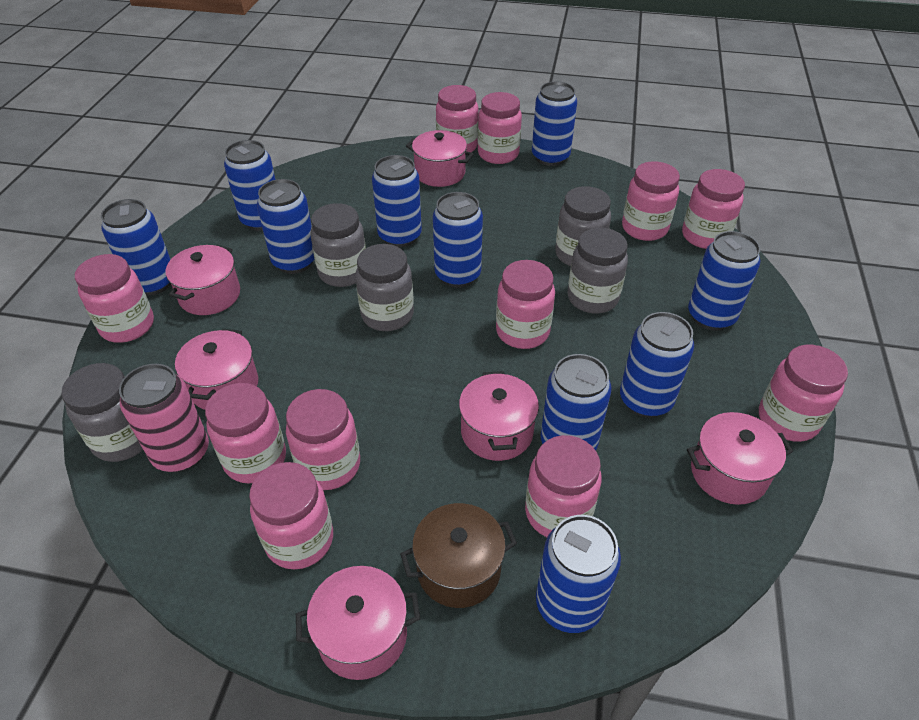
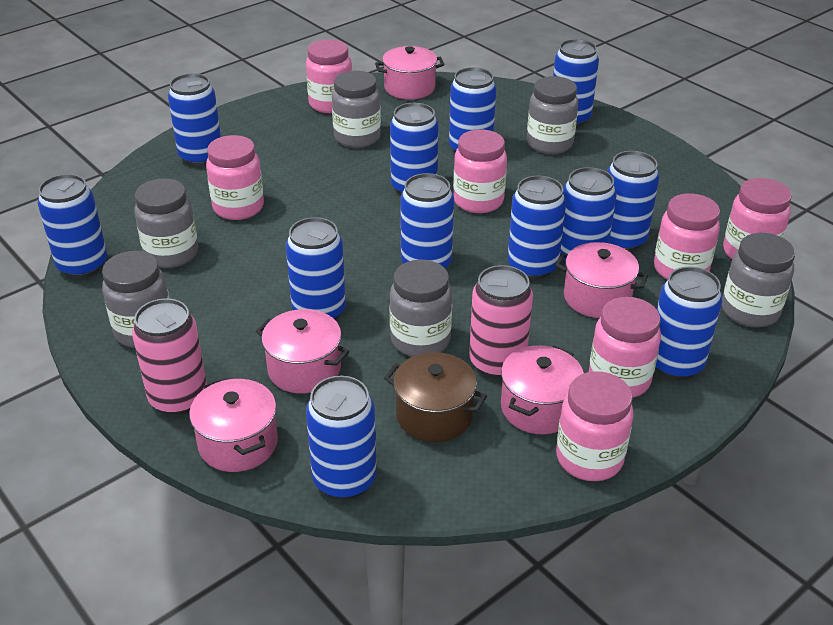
blue can: [101,199,171,296] [224,140,276,231] [257,179,314,274] [372,155,422,247] [433,192,483,288] [532,81,577,166] [536,515,621,633] [540,354,611,450] [620,312,694,418] [688,231,761,331] = 10 -> [38,174,107,278] [168,73,221,166] [286,217,346,320] [306,376,377,500] [390,103,439,195] [400,173,454,268] [449,67,496,153] [508,176,566,280] [553,39,599,127] [560,167,617,265] [607,151,659,252] [655,267,722,380] = 12
grey jar: [61,363,143,462] [311,203,366,287] [355,244,414,331] [555,186,611,266] [567,228,628,314] = 5 -> [102,251,170,348] [134,178,198,268] [332,71,381,148] [390,260,452,357] [527,76,578,154] [722,233,795,328] = 6
pink can: [119,364,209,473] = 1 -> [132,298,207,415] [469,265,533,379] = 2
pink jar: [75,254,154,343] [205,383,286,483] [249,462,333,570] [286,389,360,490] [436,85,478,152] [478,92,522,164] [496,260,555,349] [525,435,602,537] [622,161,680,241] [682,169,745,249] [759,345,848,442] = 11 -> [206,135,264,220] [306,39,352,113] [453,129,507,213] [556,371,634,481] [589,297,661,398] [654,193,720,280] [723,178,792,259] = 7
pink pot: [165,245,240,315] [175,329,258,410] [296,566,420,680] [406,130,474,187] [459,371,539,461] [687,412,793,505] = 6 -> [189,378,278,472] [256,309,349,394] [375,46,445,100] [501,345,584,434] [555,242,648,318] = 5

